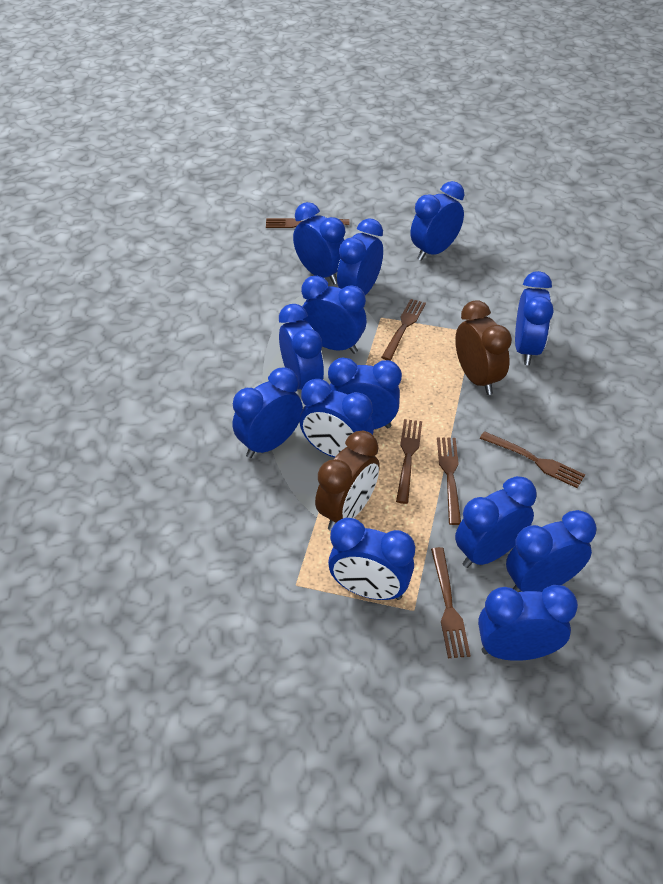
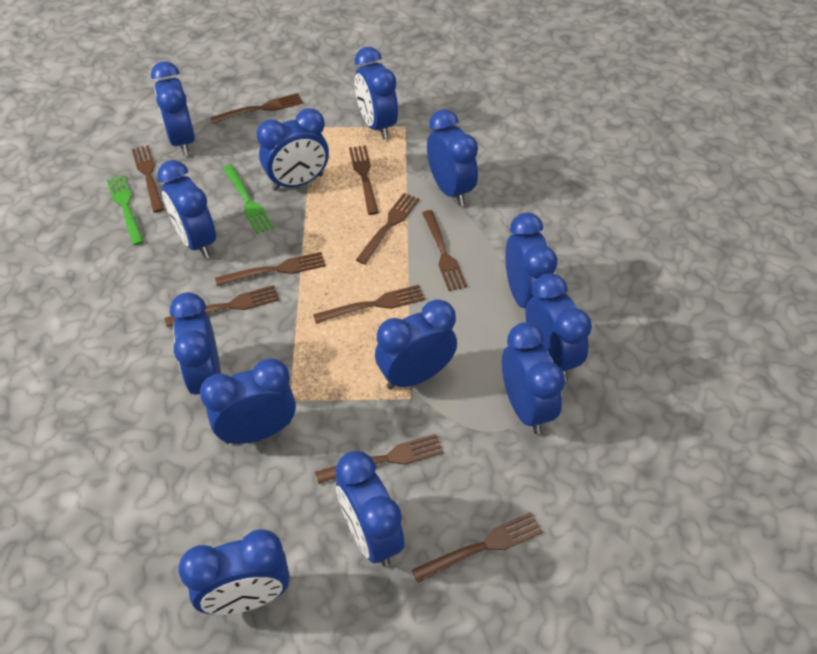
brown clock: [315,431,380,531] [455,300,512,395] = 2 -> none = 0
brown fork: [266,218,350,228] [381,299,426,361] [396,419,422,504] [431,547,471,658] [437,438,461,525] [480,431,585,488] = 6 -> [132,145,164,213] [164,285,279,327] [210,93,303,124] [215,252,326,286] [313,285,425,324] [315,434,443,484] [349,145,379,215] [356,193,419,264] [412,512,543,583] [422,210,467,291] = 10
green fork: none = 0 -> [107,175,144,246] [223,165,274,234] = 2

